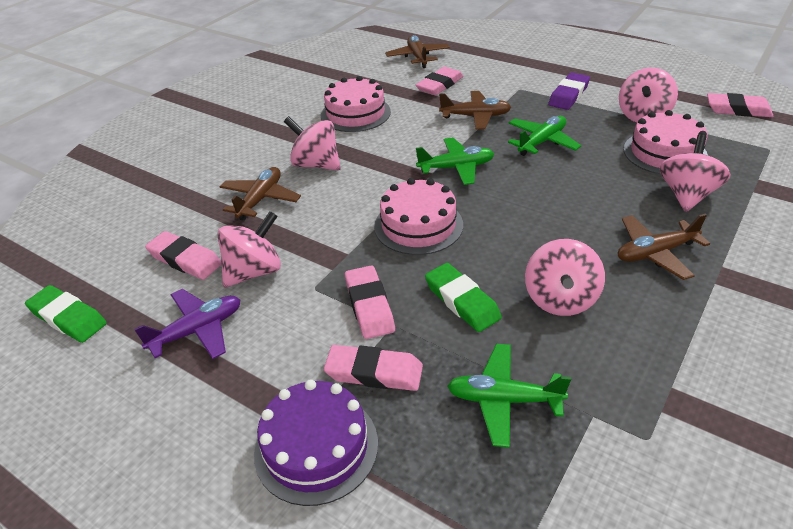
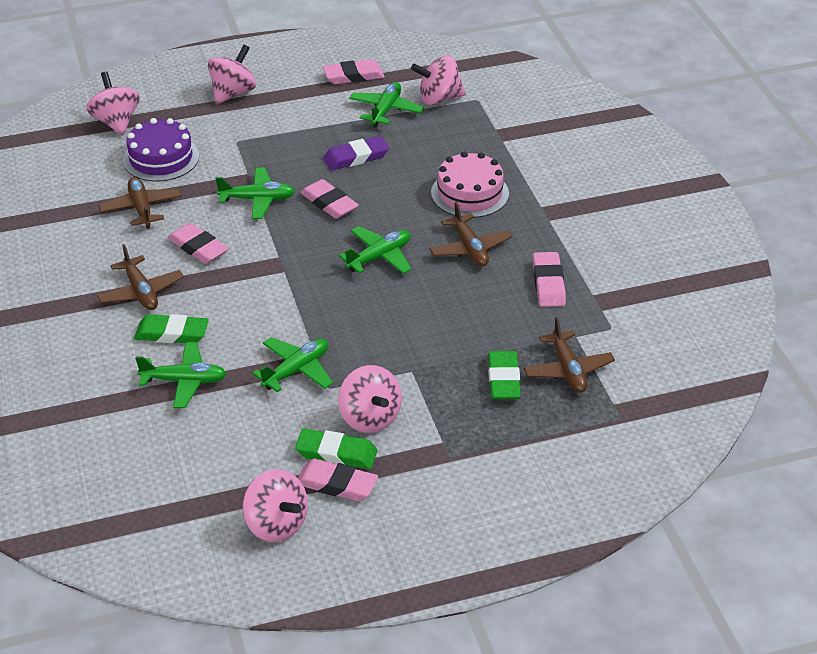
green eraser: [25,285,107,343] [425,263,502,332] = 2 -> [134,314,209,343] [295,429,377,469] [488,351,521,399] = 3
green plane: [416,137,494,185] [447,344,571,448] [508,116,581,156] = 3 -> [135,342,227,408] [215,168,295,219] [252,337,333,392] [339,226,412,274] [349,82,424,128] = 5
pink cake: [321,76,391,132] [374,178,463,255] [623,110,708,175] = 3 -> [431,151,509,218] = 1
purple plane: [134,289,241,359] = 1 -> none = 0

